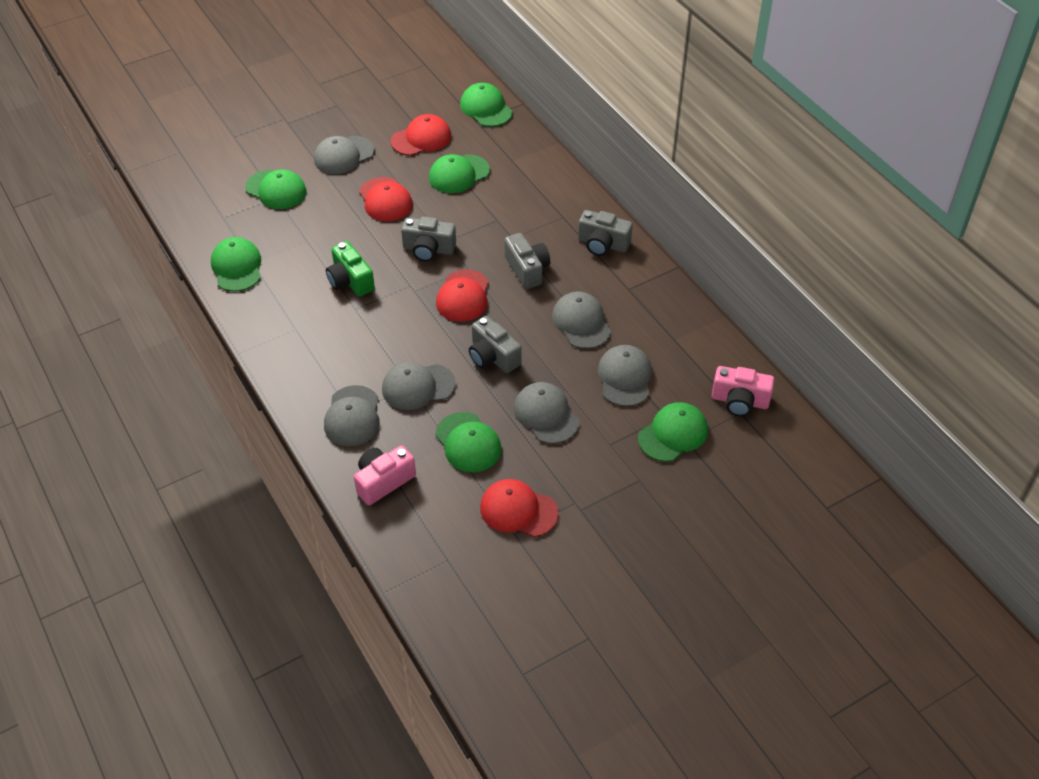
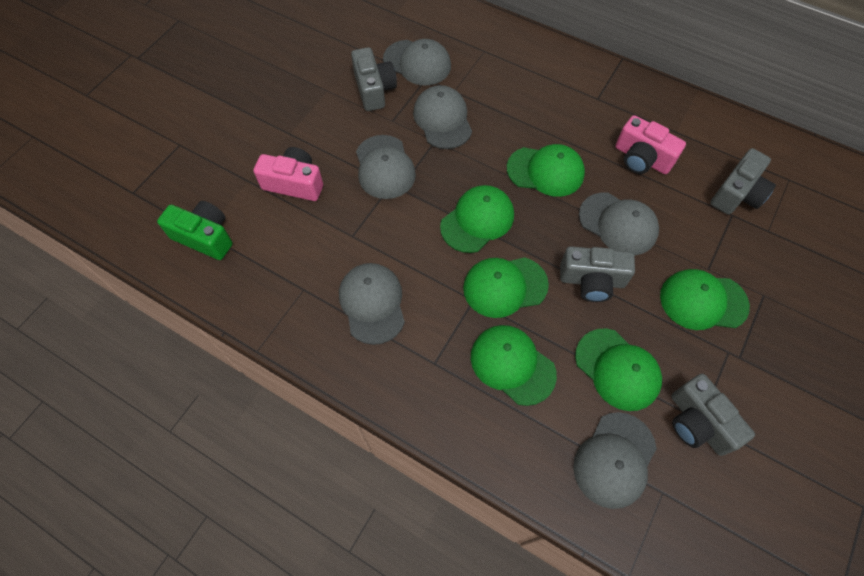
red cap: [359,177,413,222] [391,114,451,156] [436,270,489,322] [480,479,559,537] = 4 -> none = 0

